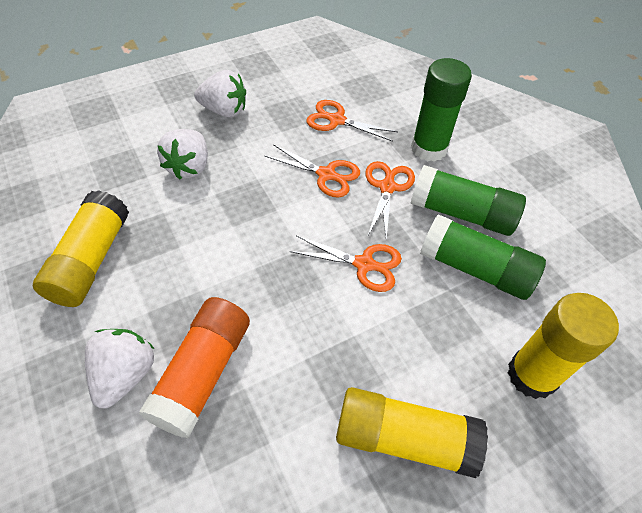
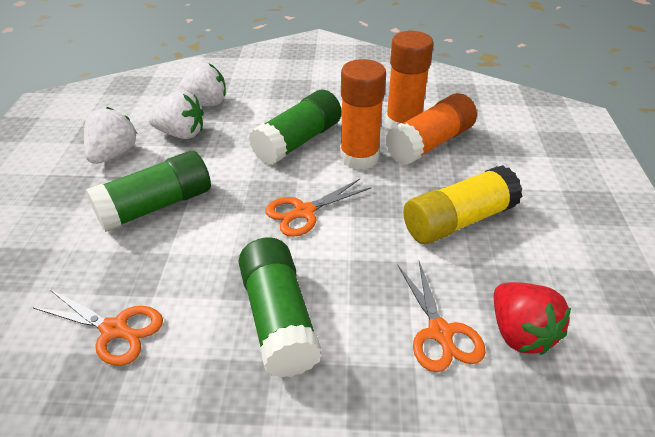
orange glue stick: [139,297,250,438] = 1 -> [340,59,386,170] [385,31,434,130] [385,93,477,165] = 3
orange scissors: [265,144,360,198] [290,236,402,292] [306,100,398,142] [365,161,415,239] = 4 -> [32,290,163,366] [265,179,372,237] [398,261,486,372] = 3
red strawberry: none = 0 -> [494,282,571,355] = 1
yellow glue stick: [33,190,129,307] [336,387,488,478] [508,293,619,399] = 3 -> [403,165,523,244] = 1

